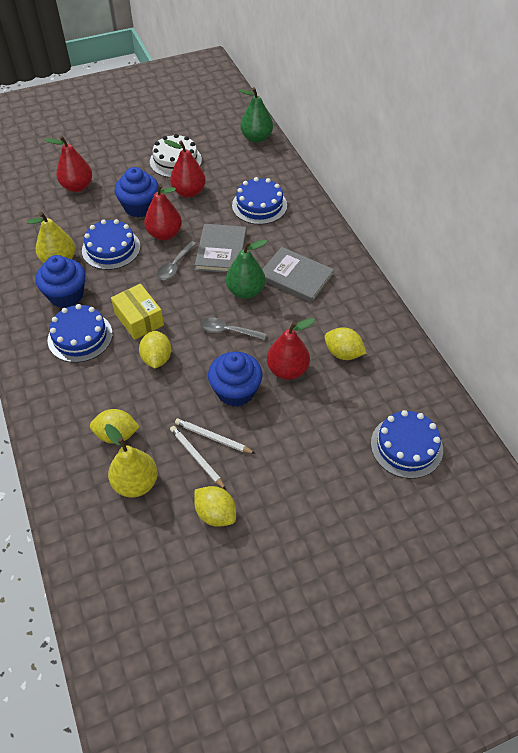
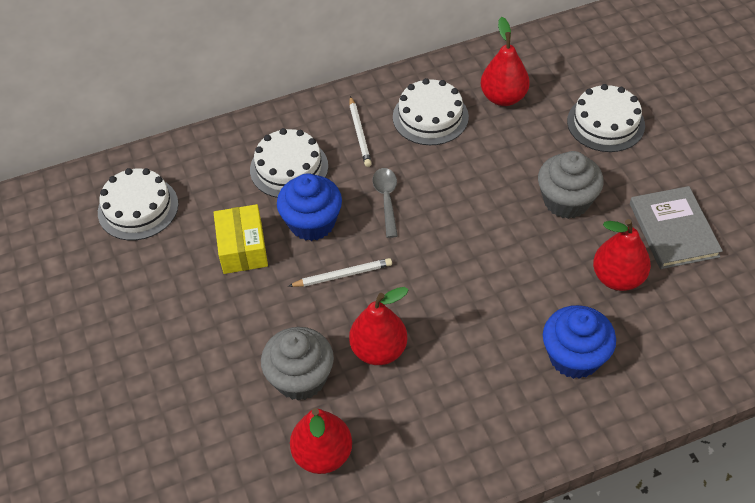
blue cake: [48,304,113,363] [82,219,140,270] [232,177,287,225] [371,410,443,479] = 4 -> none = 0
blue cupcake: [36,255,85,308] [115,167,159,217] [208,352,262,407] = 3 -> [277,173,342,241] [543,305,616,379] = 2
green pear: [226,239,267,299] [239,87,273,143] = 2 -> none = 0
grey book: [195,224,247,273] [262,247,334,303] = 2 -> [630,186,723,269] = 1
grey cupcake: none = 0 -> [261,327,334,401] [538,151,604,219] = 2
grey spoon: [157,241,197,280] [200,317,267,340] = 2 -> [373,168,398,238] = 1
white cake: [150,134,202,178] = 1 -> [98,168,178,240] [250,128,328,198] [393,78,469,145] [567,84,645,152] = 4
yellow lemon: [90,409,140,444] [139,331,171,368] [194,486,236,527] [324,327,367,360] = 4 -> none = 0
yellow pear: [27,212,75,263] [105,424,158,498] = 2 -> none = 0

